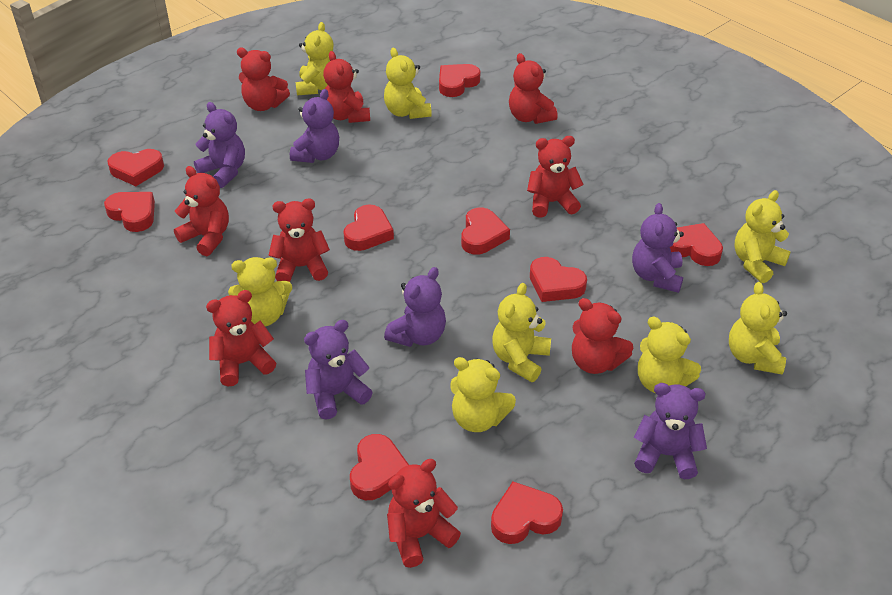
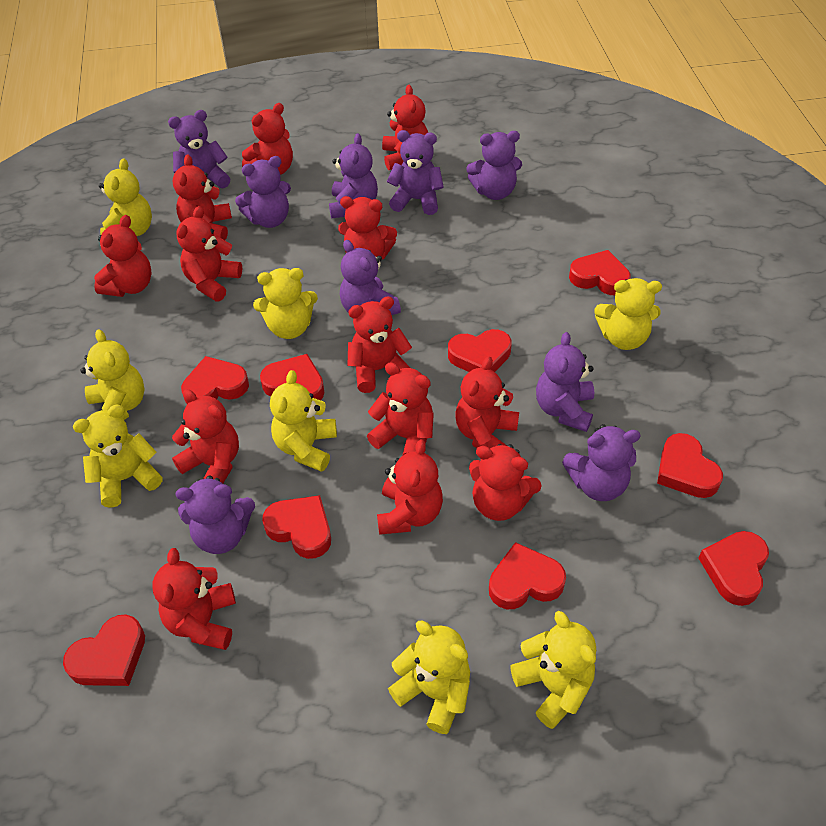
purple teddy bear: [194,102,245,188] [290,89,339,163] [304,320,373,420] [384,267,446,347] [632,203,684,293] [634,383,707,479] = 6 -> [168,110,230,188] [176,475,255,554] [235,156,291,228] [329,133,378,218] [340,240,401,315] [387,130,444,215] [466,131,522,200] [536,332,594,432] [562,424,641,501] = 9
red teddy bear: [174,166,229,256] [206,290,276,387] [237,48,290,111] [269,199,330,282] [323,51,370,123] [387,459,461,568] [509,53,558,124] [527,136,584,218] [572,298,633,374] = 9 -> [94,215,152,297] [153,548,236,650] [172,389,239,483] [173,155,232,240] [177,206,242,302] [242,103,293,175] [338,196,397,259] [347,296,412,393] [367,362,434,456] [377,440,443,535] [382,85,428,170] [455,356,519,448] [469,444,542,521] = 13

